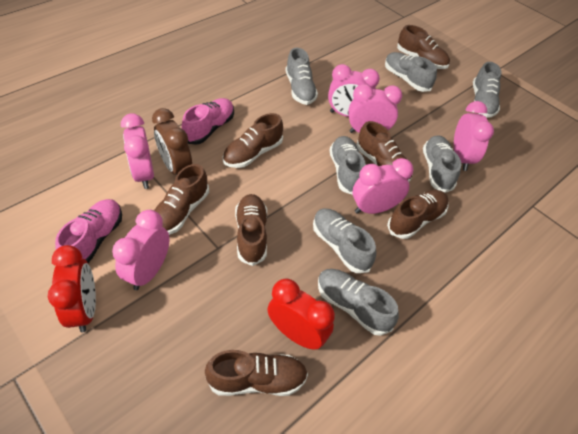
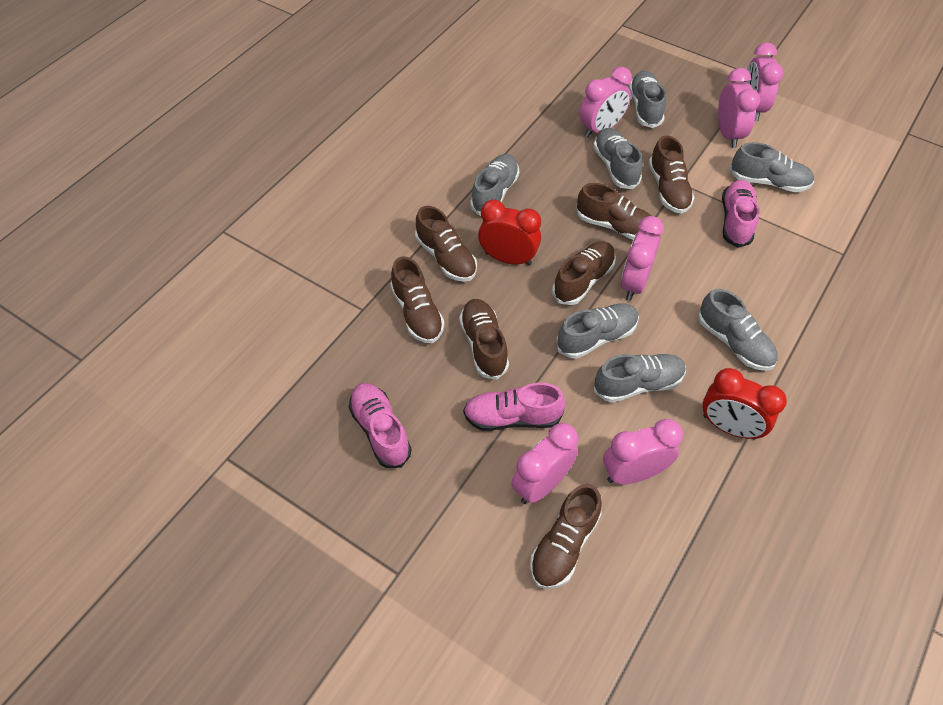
brown clock: [152,108,192,175] = 1 -> none = 0
pink shoe: [55,199,122,263] [182,98,234,145] = 2 -> [349,383,412,468] [463,383,566,431] [722,180,759,247] = 3

